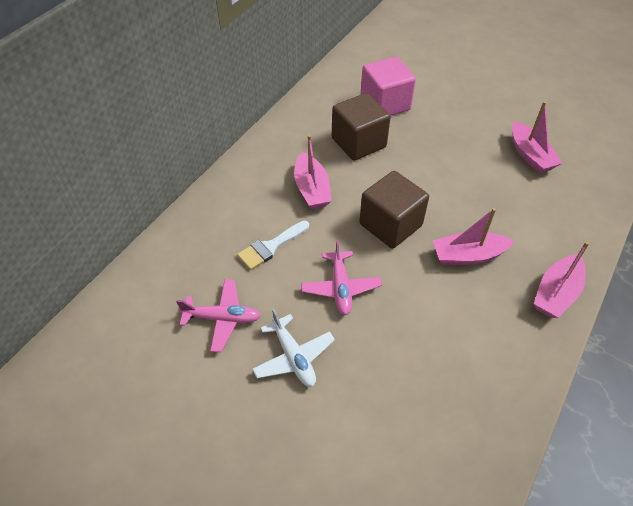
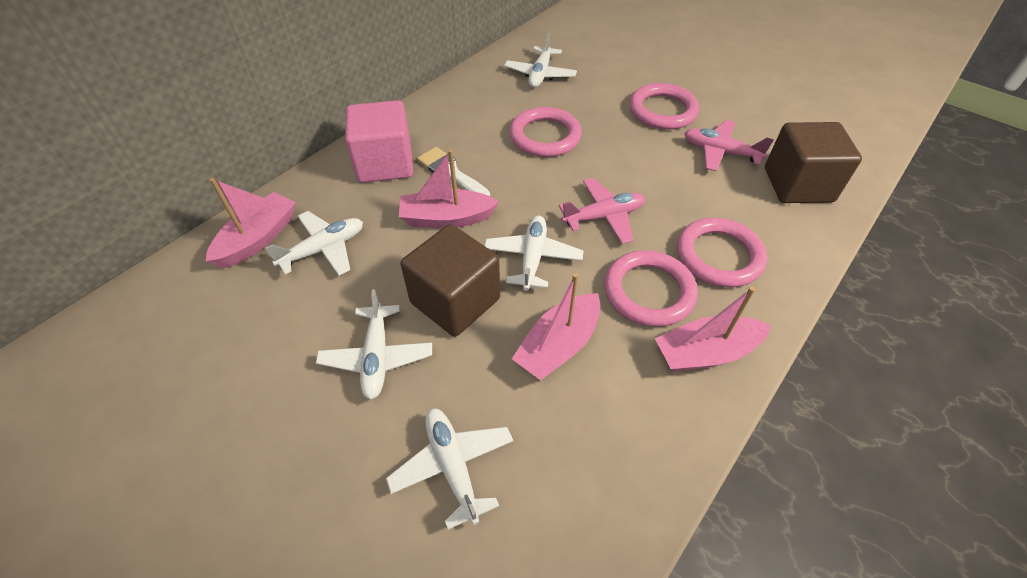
pink ring: none = 0 -> [510,107,582,157] [604,250,698,327] [629,83,699,129] [677,218,767,287] = 4
white plane: [252,309,335,387] = 1 -> [265,211,363,276] [316,289,432,400] [386,408,513,530] [484,216,583,291] [504,33,577,88] = 5

